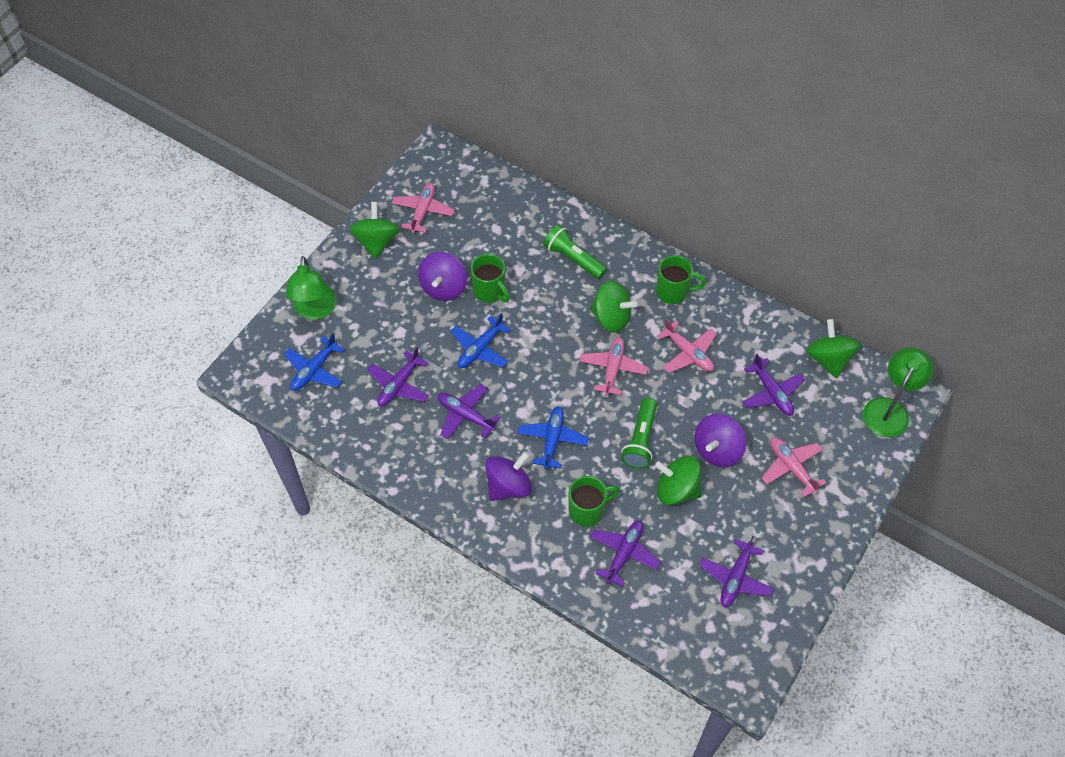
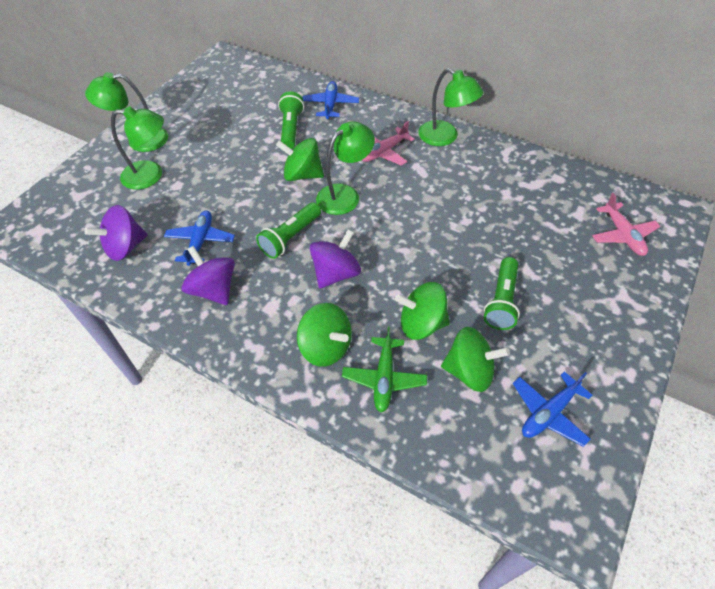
green flashlight: [543,224,607,279] [621,398,657,469] = 2 -> [256,202,321,259] [278,91,304,149] [484,257,520,330] = 3
green lamp: [286,256,337,320] [863,347,934,437] = 2 -> [85,72,168,152] [111,106,164,190] [316,121,375,215] [418,68,483,146] = 4
green mug: [471,254,510,303] [569,476,620,527] [656,255,706,304] = 3 -> none = 0
green plane: none = 0 -> [342,327,427,412] = 1
pink plane: [392,183,454,233] [579,337,648,396] [657,318,717,373] [761,437,826,497] = 4 -> [362,121,414,166] [592,193,661,256] = 2
purple plane: [367,347,429,407] [438,384,501,440] [590,520,661,587] [700,536,773,607] [742,354,805,416] = 5 -> none = 0

